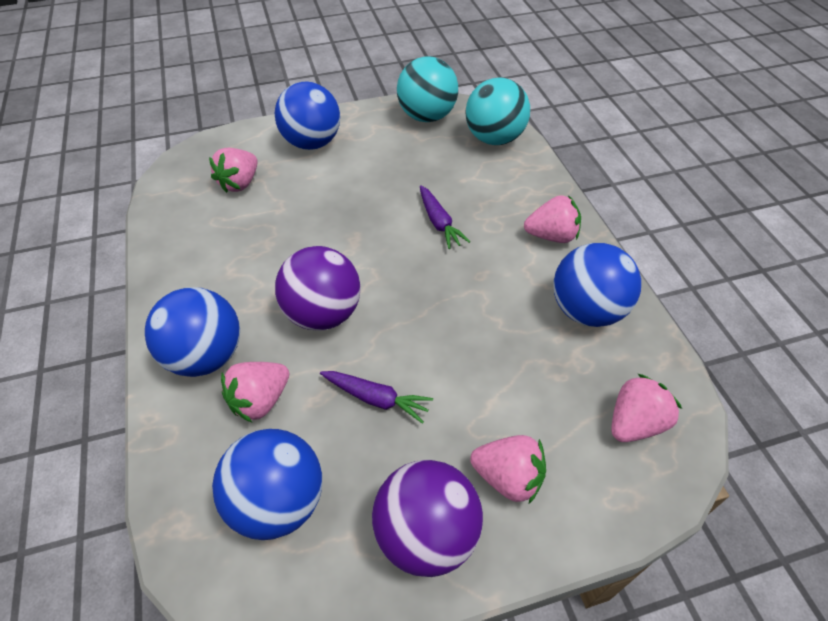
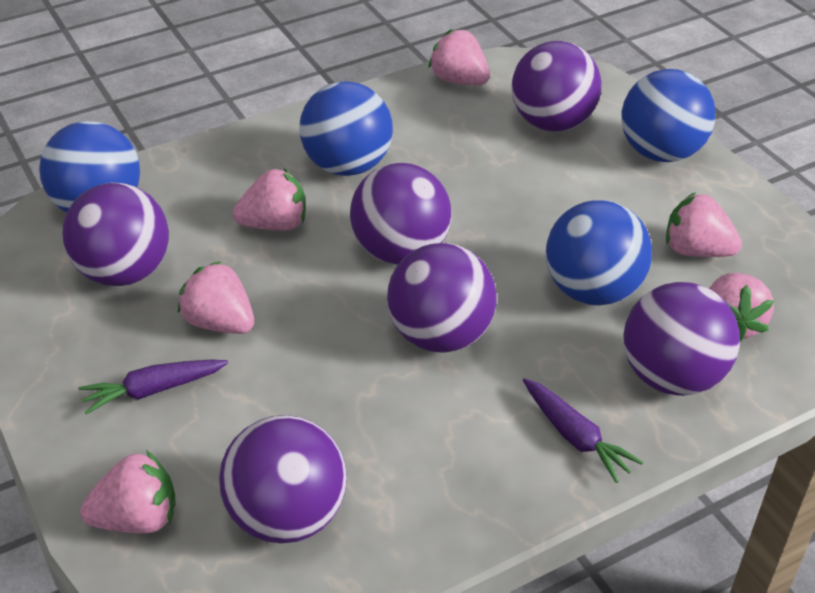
pink strawberry: [209,148,258,193] [221,362,289,423] [470,435,546,504] [524,195,581,243] [611,374,682,442] = 5 -> [80,450,175,533] [178,261,254,334] [233,168,305,231] [428,29,490,85] [666,192,742,257] [709,273,774,342] = 6
purple ball: [275,246,361,331] [372,460,483,577] = 2 -> [62,183,169,286] [219,415,347,543] [350,163,451,264] [387,243,497,353] [511,41,601,131] [623,282,740,396] = 6
turquoise ball: [397,56,458,122] [465,77,530,145] = 2 -> none = 0

